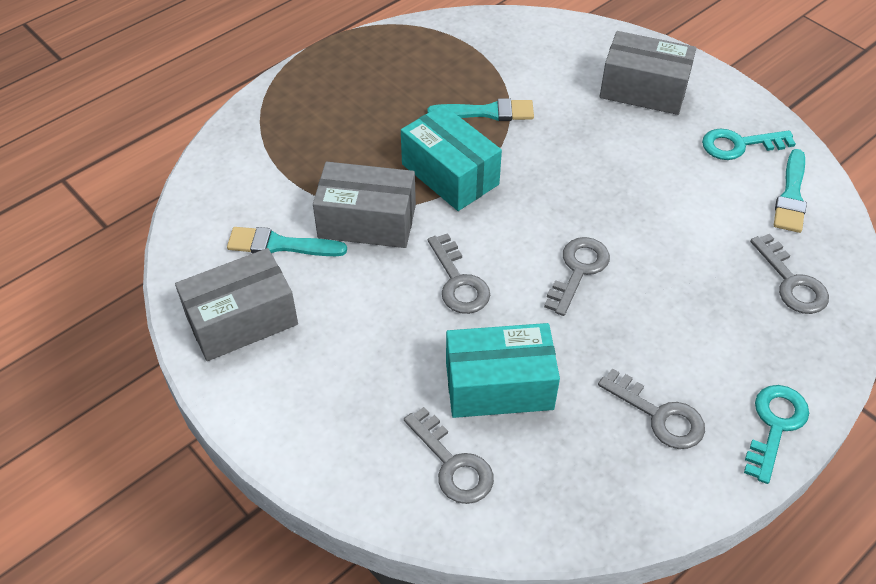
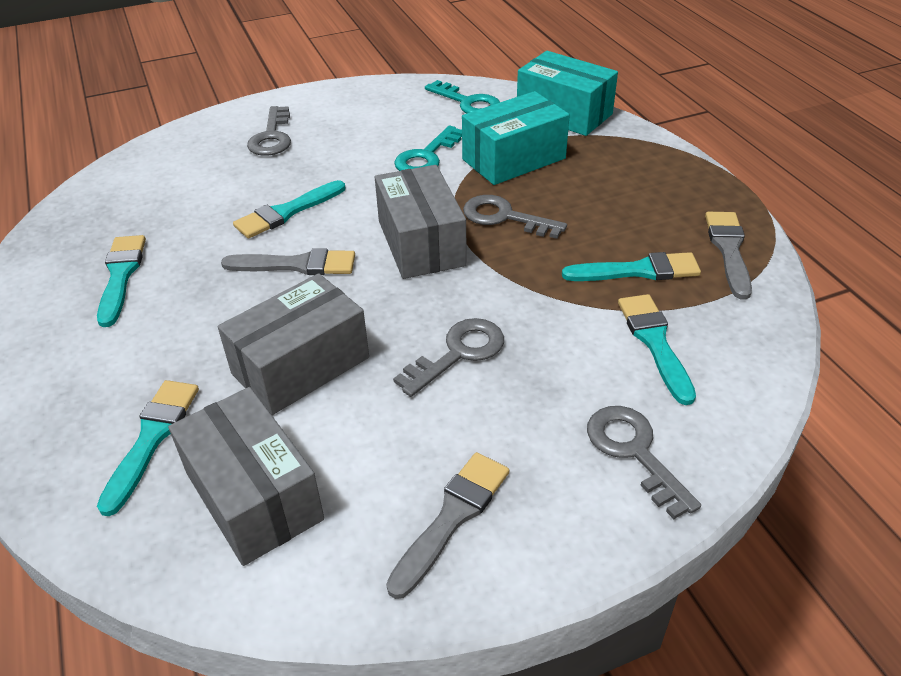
grey brush: none = 0 -> [221,248,355,275] [386,452,509,599] [705,212,752,300] = 3
grey key: [404,407,494,504] [428,233,490,314] [544,237,610,316] [598,368,705,449] [750,234,829,314] = 5 -> [247,106,291,156] [393,318,504,397] [463,195,567,239] [587,406,701,519] = 4
turquoise brush: [227,227,347,256] [427,98,534,121] [774,149,807,233] = 3 -> [97,235,146,327] [97,380,199,516] [233,180,345,239] [562,252,701,281] [618,294,696,405] = 5

